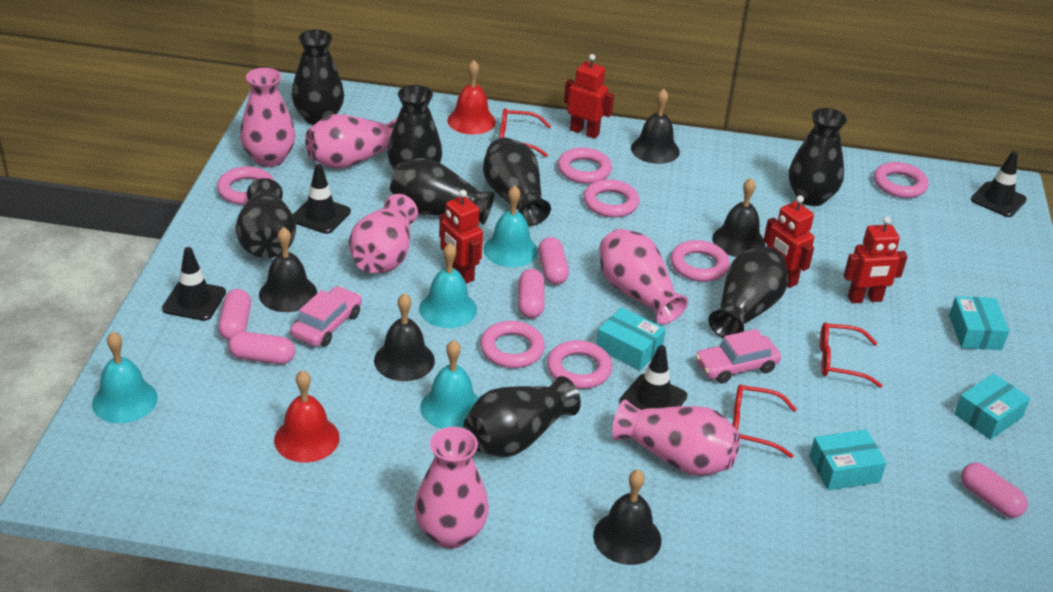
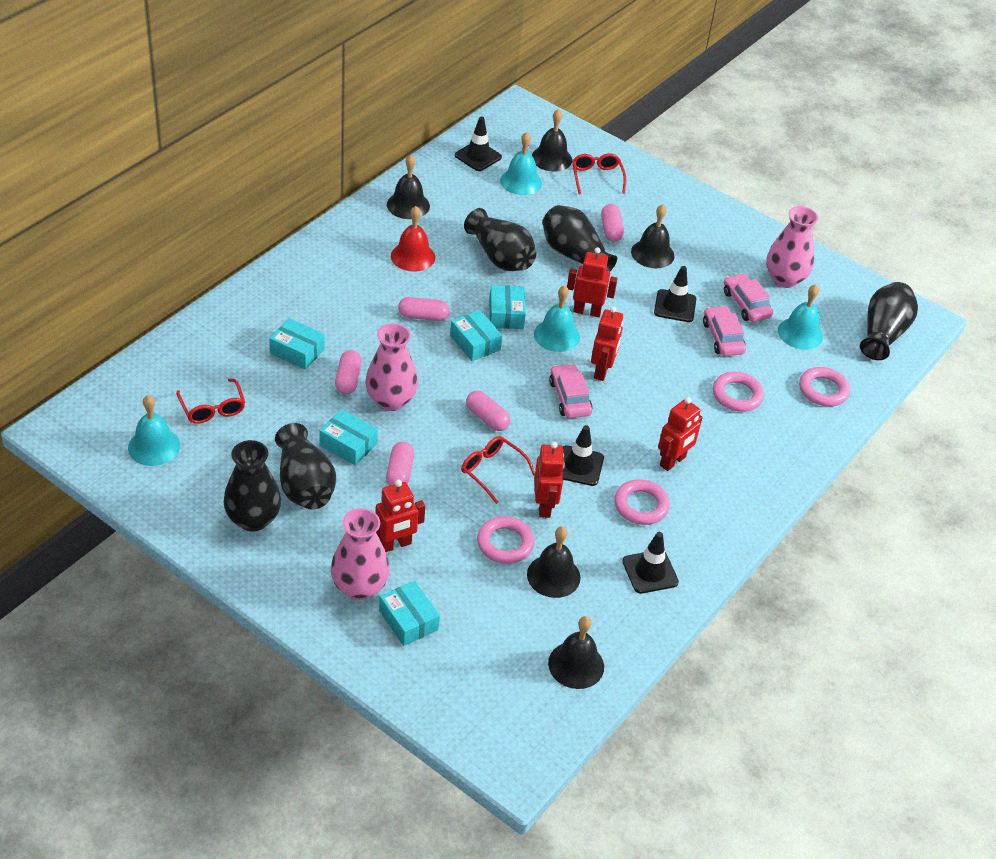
black vase: [236,178,296,258] [292,30,344,125] [387,85,442,171] [390,158,495,225] [464,376,581,457] [483,138,551,226] [708,247,788,338] [789,108,847,206] = 8 -> [223,440,281,532] [275,423,336,509] [464,208,536,271] [542,205,617,272] [860,282,918,360] = 5
pink car: [291,286,362,347] [695,329,781,384] = 2 -> [549,364,592,418] [703,306,746,356] [724,273,773,322] = 3
pink ring: [217,166,274,205] [480,321,545,368] [547,340,612,389] [557,148,612,184] [583,179,640,218] [670,240,730,282] [874,162,928,198] = 7 -> [477,516,534,564] [614,479,670,525] [713,372,764,412] [799,367,850,406] = 4
pink vase: [240,68,295,167] [305,114,397,169] [349,194,418,273] [414,427,489,549] [599,229,688,324] [612,400,740,476] = 6 -> [331,508,390,600] [365,323,418,411] [767,206,818,288] = 3
red bell: [274,370,340,463] [447,60,496,134] = 2 -> [391,206,435,272] = 1
red robot: [439,190,483,284] [564,54,614,139] [763,195,814,288] [844,216,908,303] = 4 -> [375,480,425,552] [534,442,565,518] [567,247,618,317] [591,306,623,381] [658,397,703,471] = 5
turquoise box: [596,307,666,370] [809,429,886,490] [949,296,1009,350] [954,373,1030,440] = 4 -> [269,318,325,370] [319,409,378,465] [379,581,440,646] [450,310,502,361] [489,285,526,329] = 5

